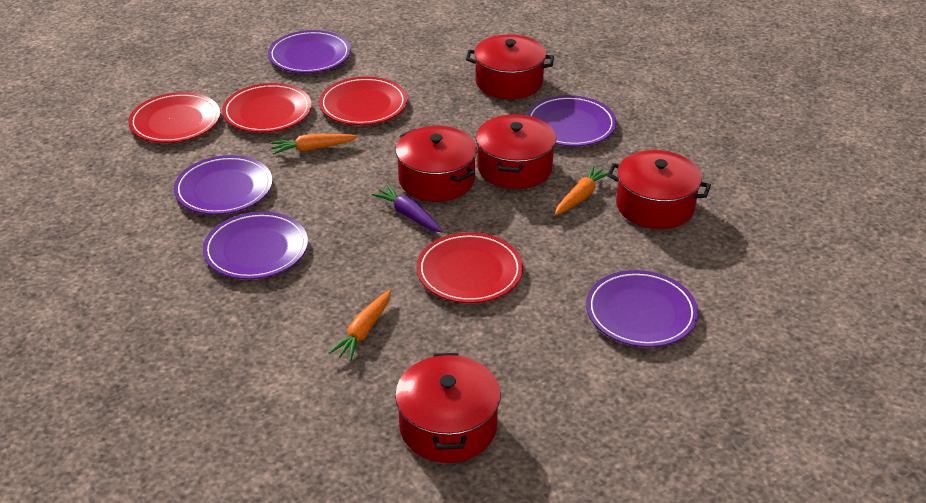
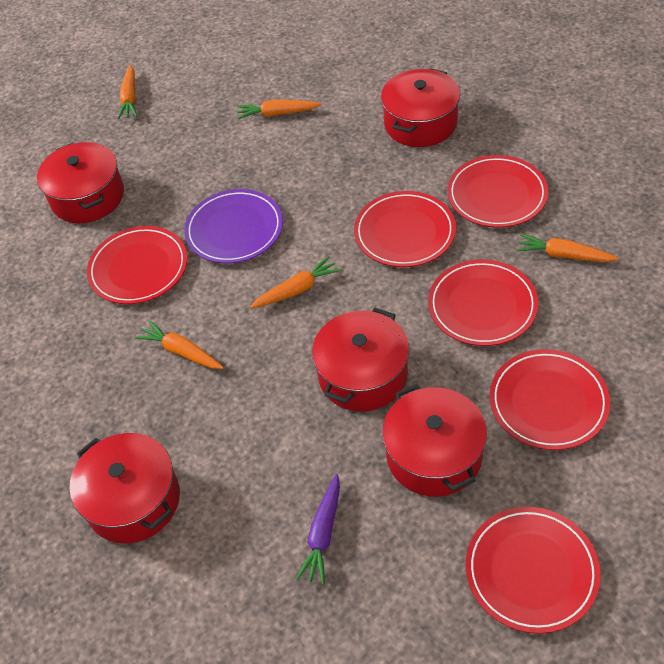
orange carrot: [270,134,358,155] [328,290,391,361] [555,165,608,215] = 3 -> [118,65,137,119] [135,320,224,369] [237,99,321,119] [250,256,341,309] [517,234,619,262] = 5
purple plate: [174,155,272,215] [203,212,308,279] [268,30,351,73] [526,95,616,146] [586,270,698,347] = 5 -> [184,189,283,263] = 1
red plate: [129,92,220,143] [222,83,312,133] [319,77,407,125] [416,232,523,303] = 4 -> [87,226,187,304] [354,191,456,267] [428,259,538,346] [447,155,548,228] [466,507,601,634] [490,349,610,450] = 6

